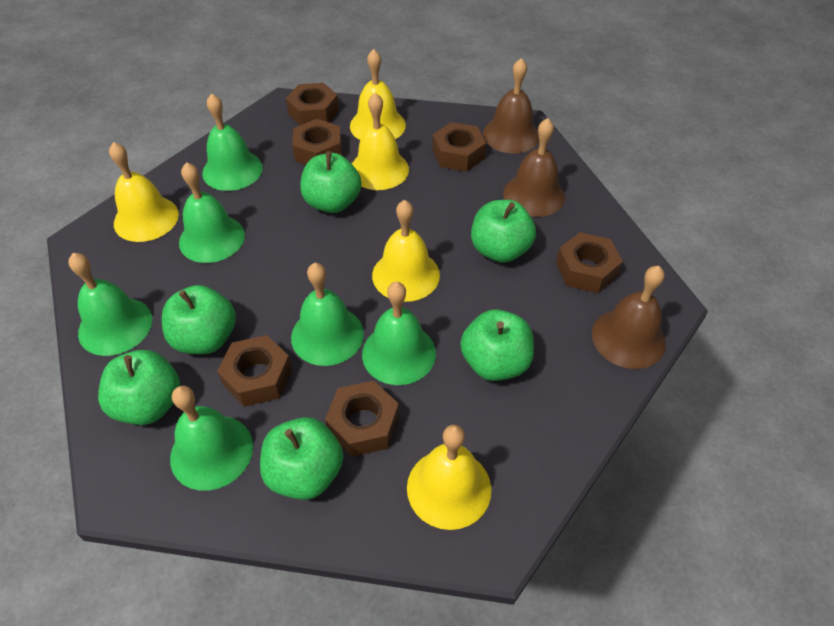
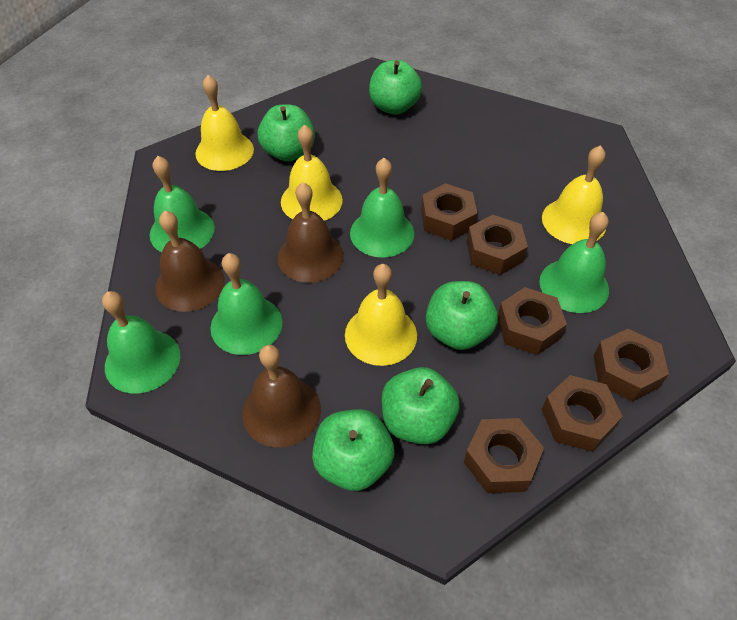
green apple: [98,350,180,425] [162,285,236,354] [260,417,343,500] [300,151,362,213] [460,309,534,381] [471,200,536,263] = 6 -> [258,104,315,162] [312,409,395,491] [369,60,422,115] [382,367,460,445] [426,281,498,350] = 5
green bell: [68,253,152,356] [170,386,253,491] [179,162,245,263] [202,93,263,191] [291,263,364,366] [362,282,436,385] = 6 -> [102,291,180,393] [150,156,215,252] [210,253,283,355] [350,158,414,258] [539,212,609,313] = 5
yellow bell: [109,142,179,242] [350,49,406,140] [352,93,409,190] [372,200,440,302] [407,425,491,530] = 5 -> [195,75,254,171] [281,125,343,221] [345,264,417,366] [542,145,606,244] = 4

